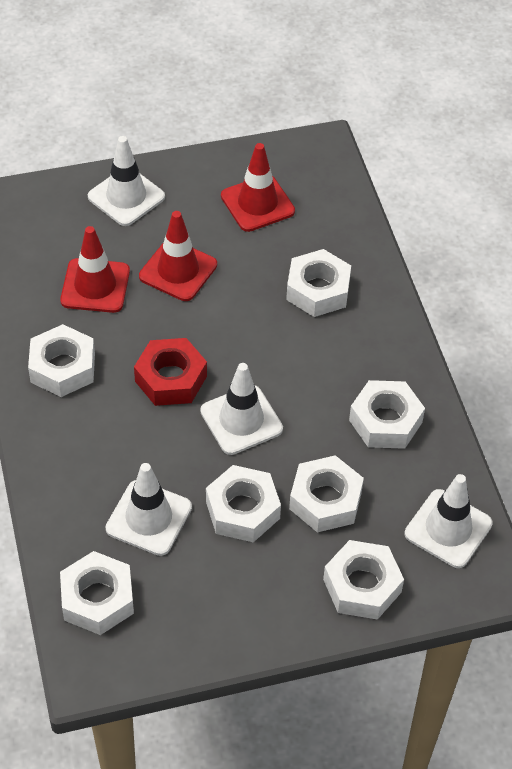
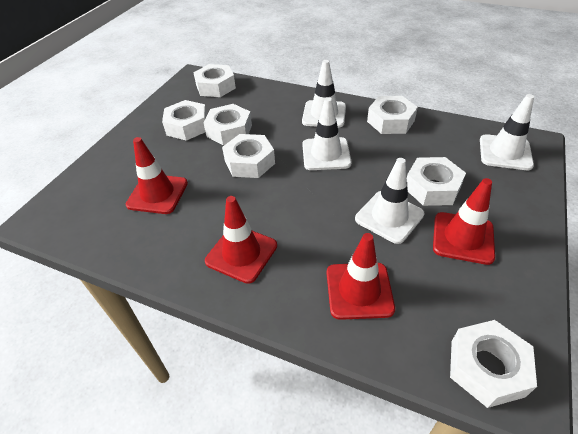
red nut: [134,338,207,406] = 1 -> none = 0
red traffic cone: [60,226,130,313] [139,211,217,301] [221,143,295,232] = 3 -> [126,137,188,214] [205,196,277,284] [326,233,395,320] [433,178,495,265] = 4

